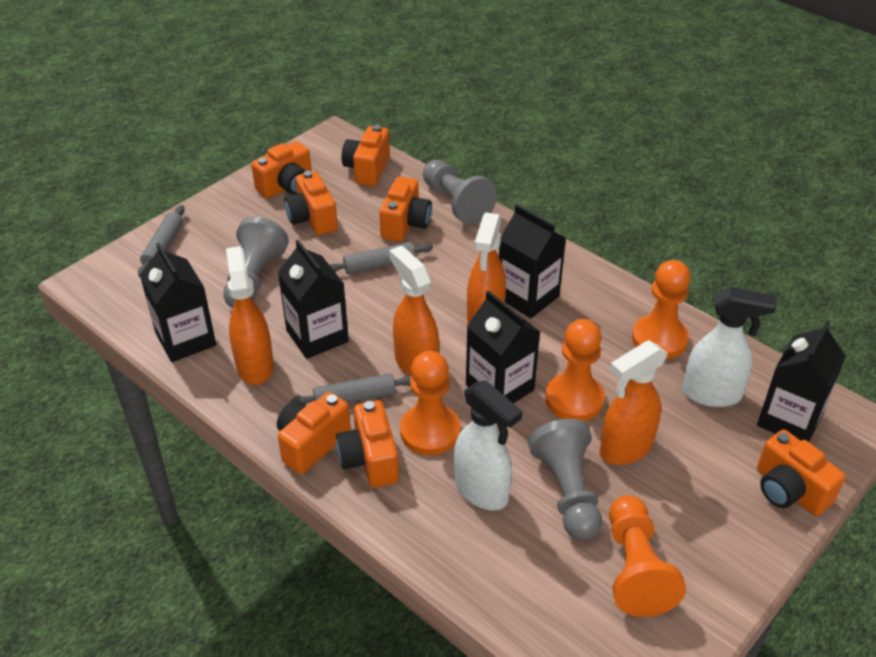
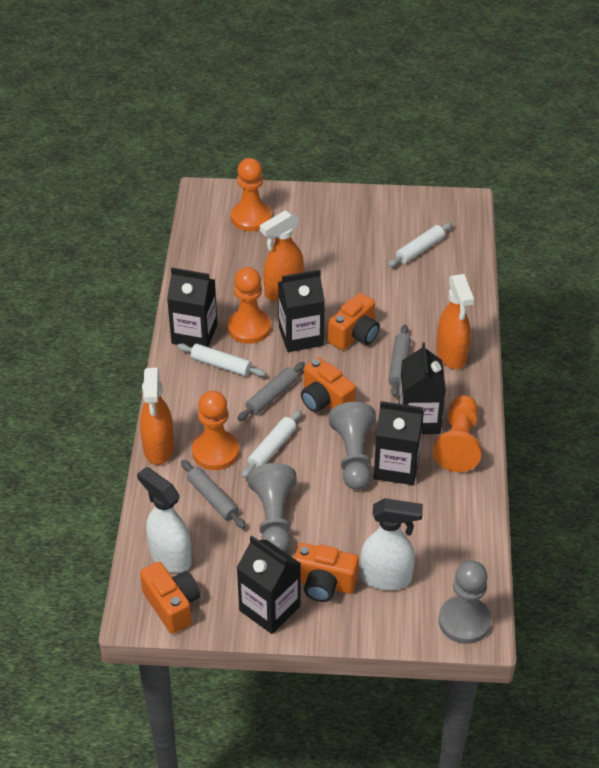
orange camera: [251,141,312,198] [277,392,351,474] [284,171,338,235] [336,400,399,488] [342,125,390,186] [379,177,432,242] [757,429,845,516] = 7 -> [140,562,200,634] [294,543,359,602] [301,357,356,412] [328,293,380,350] = 4
orange spray bottle: [226,246,274,385] [389,245,439,375] [467,212,506,324] [600,340,668,465] = 4 -> [140,367,174,465] [260,210,304,301] [436,274,474,369] = 3
white rolling pin: none = 0 -> [177,343,266,377] [242,410,302,478] [388,222,452,267] = 3

